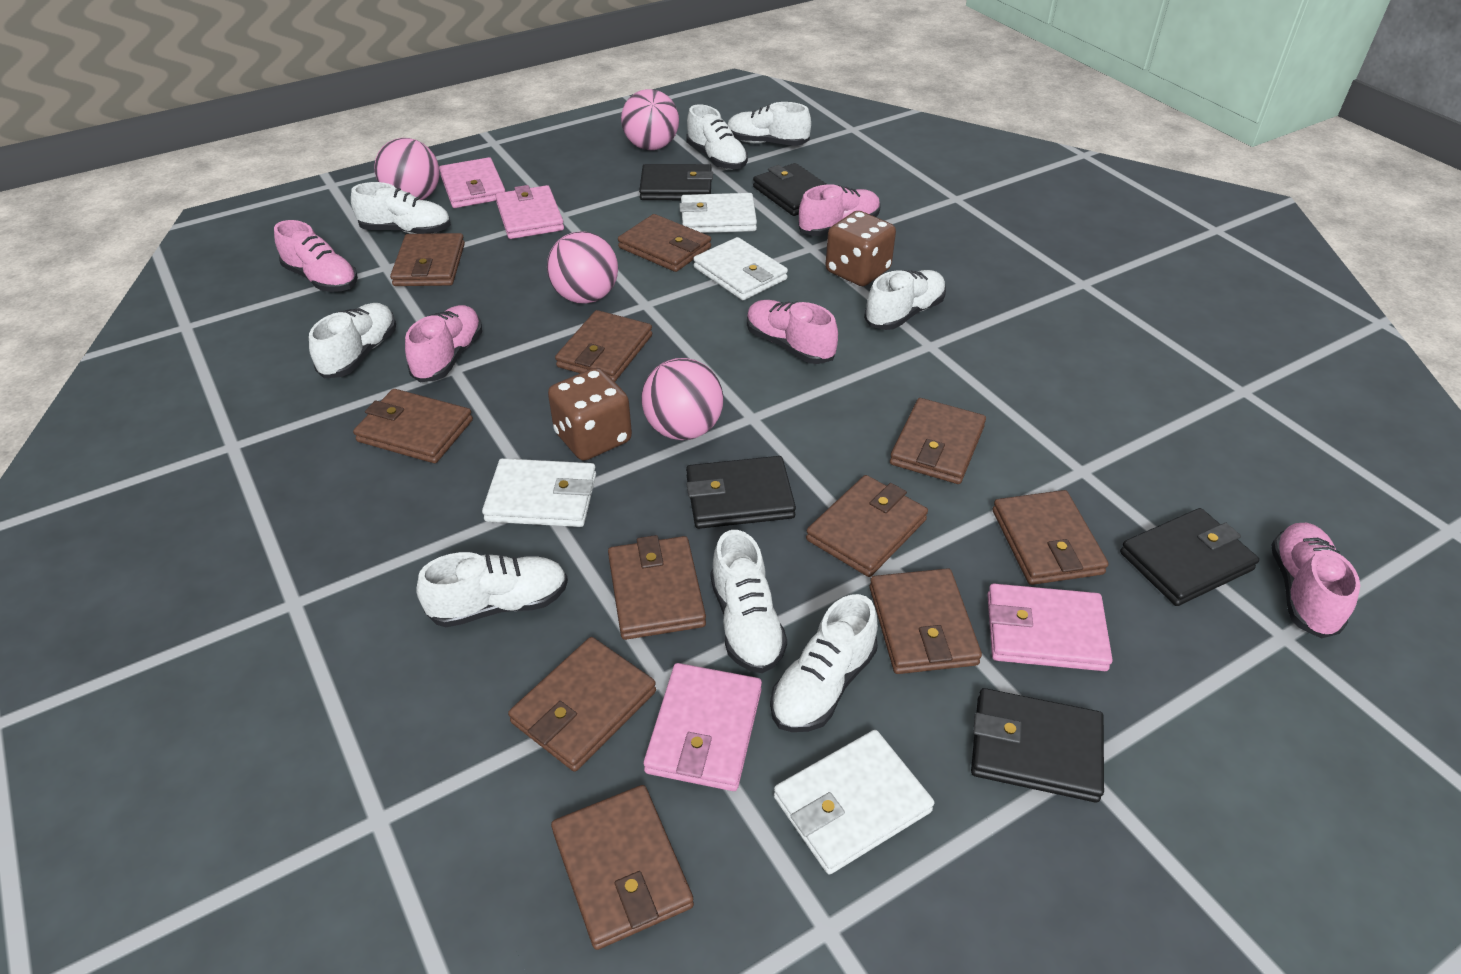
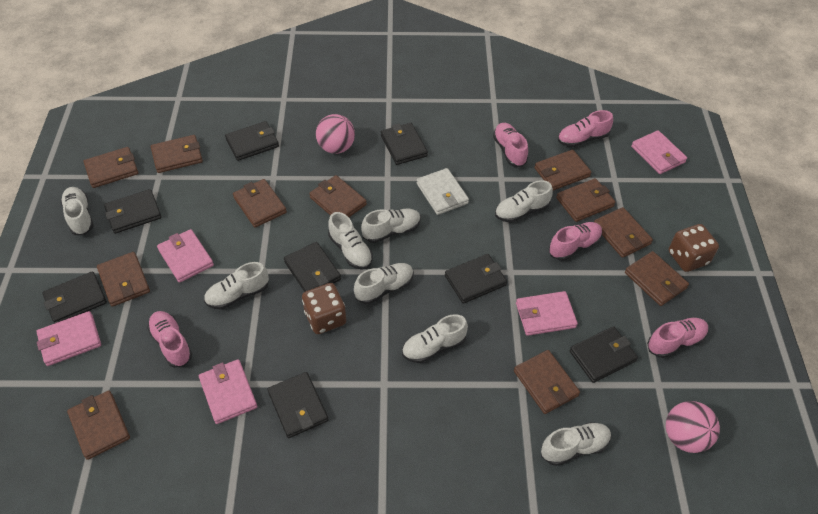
black wallet: [639,164,713,200] [686,456,796,529] [753,163,828,216] [971,688,1104,803] [1120,508,1259,606] = 5 -> [42,271,107,324] [104,189,162,234] [225,121,279,161] [267,372,328,438] [284,242,341,292] [381,123,428,165] [445,254,507,304] [570,326,638,383] = 8
pink ball: [374,138,440,200] [547,231,618,304] [621,89,679,150] [642,358,723,440] = 4 -> [316,114,355,154] [666,401,720,453] = 2
pink wallet: [439,157,505,208] [495,185,564,239] [643,663,762,791] [987,584,1113,671] = 4 -> [36,311,101,366] [157,229,214,283] [199,359,257,424] [516,291,578,336] [631,130,687,174] = 5
white wallet: [482,458,596,527] [679,193,757,233] [693,237,788,300] [774,730,934,874] = 4 -> [417,168,469,215] = 1

